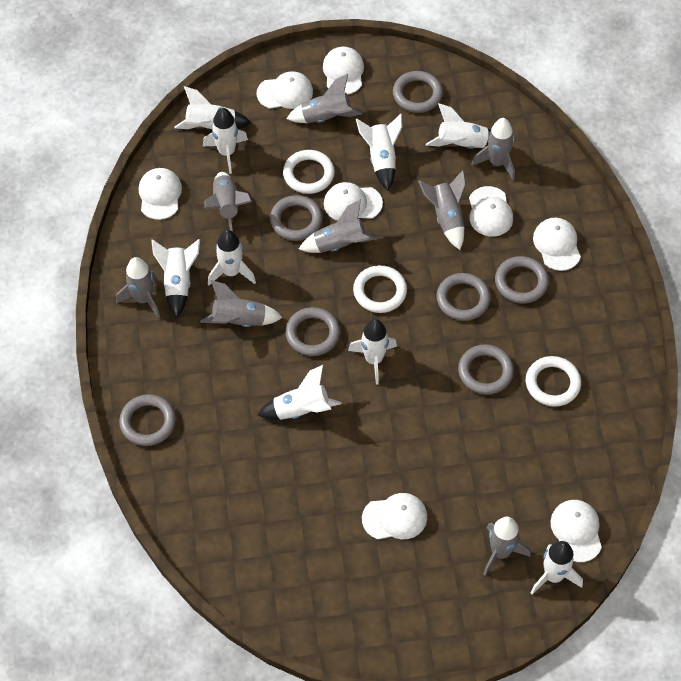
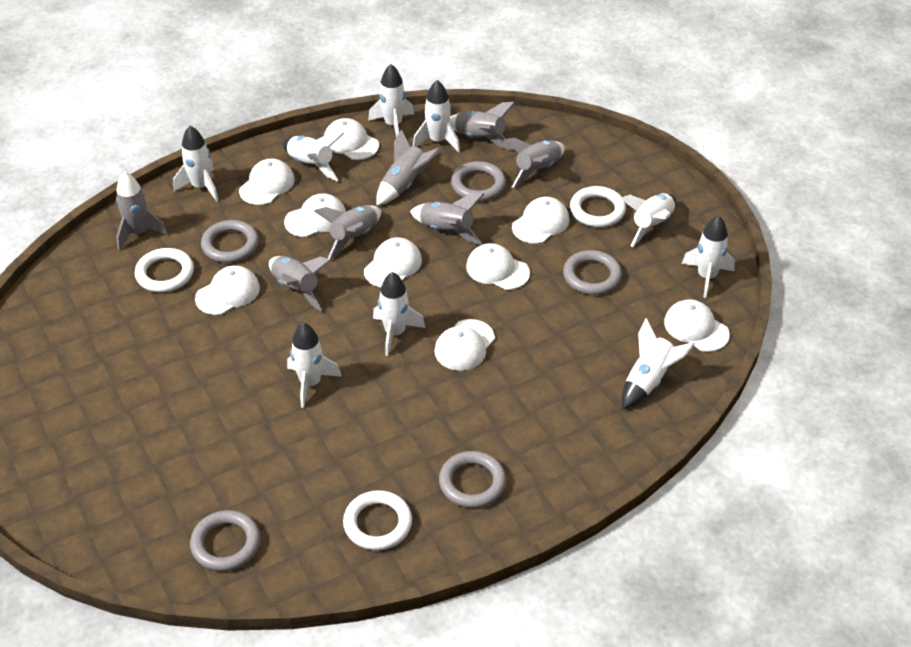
grey ring: [119,394,176,446] [270,195,323,241] [285,307,340,356] [393,71,443,113] [436,273,490,321] [458,344,514,395] [495,256,549,303] = 7 -> [190,510,260,571] [201,220,259,263] [439,451,506,508] [451,161,506,201] [563,250,622,295] = 5
grey rocket: [116,257,160,318] [200,280,283,327] [204,172,252,232] [286,74,363,123] [299,199,378,253] [418,170,466,250] [472,118,515,180] [483,517,531,576] = 8 -> [116,171,168,250] [269,256,331,311] [314,205,381,259] [376,129,440,205] [410,193,484,245] [450,102,515,150] [503,138,565,188] = 7
white cap: [139,168,182,220] [257,71,313,109] [323,47,364,94] [324,182,383,221] [362,493,427,539] [469,186,513,237] [533,218,581,271] [550,500,602,562] = 8 -> [195,265,260,315] [239,159,295,205] [284,193,346,237] [324,118,379,160] [364,237,422,288] [434,319,495,371] [466,243,530,290] [512,197,569,244] [664,299,730,352] = 9

